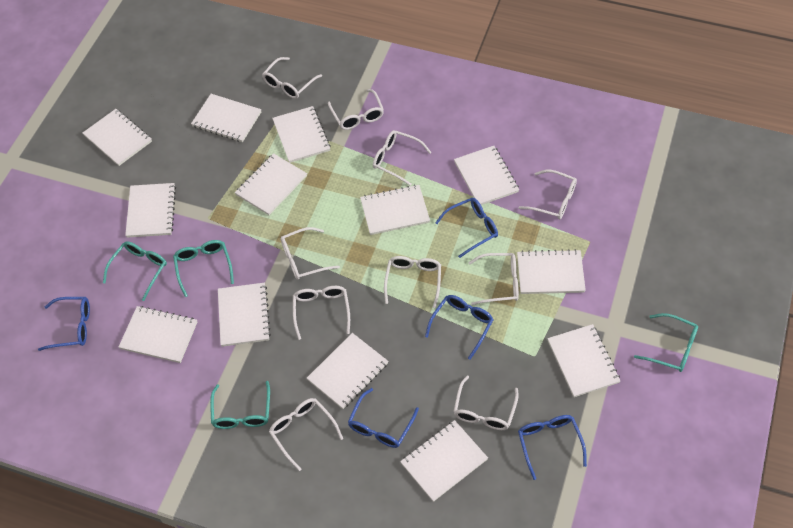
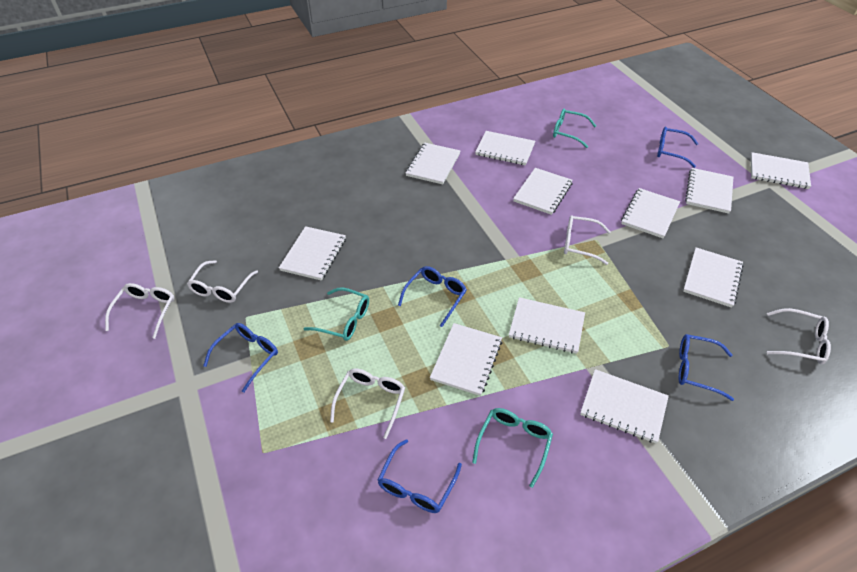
turquoise glasses: [103,241,167,301] [173,240,234,297] [210,381,270,429] [634,313,698,372] = 4 -> [303,287,369,341] [472,408,553,488] [553,109,596,148] = 3
white glasses: [262,57,322,99] [269,398,343,471] [281,227,340,280] [293,286,350,340] [328,89,384,130] [373,130,432,186] [384,256,441,308] [453,375,519,430] [468,253,519,305] [518,170,577,219] = 10 -> [105,283,175,339] [187,260,258,303] [330,369,405,439] [564,215,611,265] [767,308,831,364] = 5
white notebook: [83,109,152,166] [119,306,197,363] [125,183,176,238] [191,94,261,142] [218,283,271,347] [235,153,307,215] [272,106,331,163] [307,333,388,409] [360,184,430,235] [400,420,488,502] [454,146,519,205] [517,249,586,294] [548,324,620,397] = 13 -> [279,226,346,281] [406,143,461,184] [430,323,502,396] [475,131,535,166] [509,297,585,354] [513,168,573,215] [580,369,669,443] [621,188,680,238] [683,248,744,308] [685,168,733,214] [751,152,811,189] = 11

